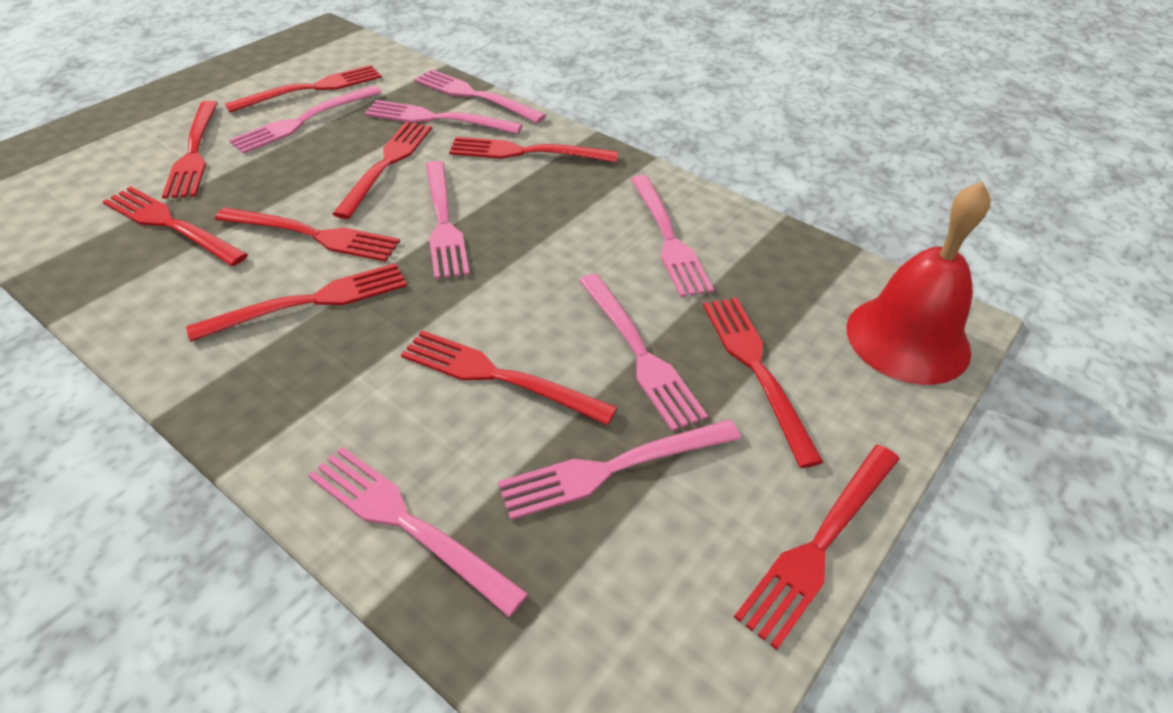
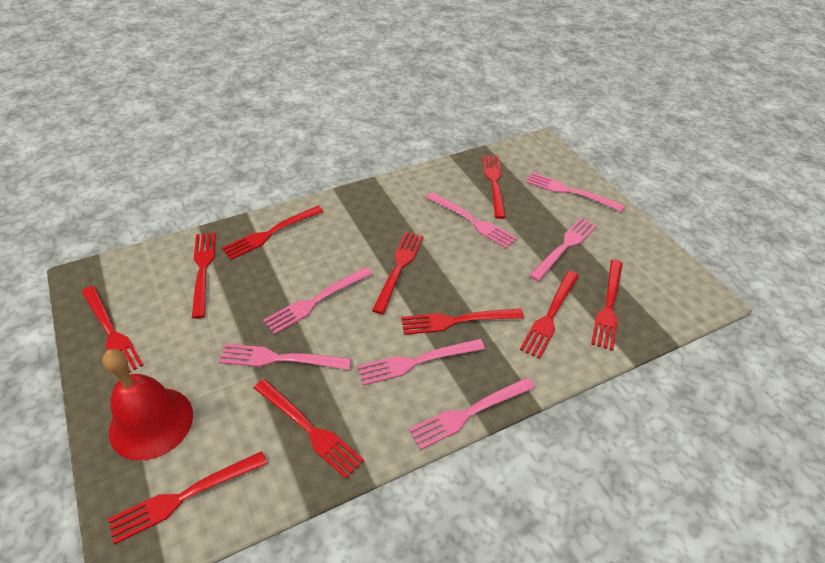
pink fork: [229,85,382,154] [308,447,529,617] [365,100,522,134] [414,69,546,123] [425,161,470,279] [498,420,741,520] [579,274,708,431] [631,175,714,297] = 8 -> [219,344,351,370] [263,267,372,335] [357,339,485,386] [409,377,535,450] [426,192,517,249] [526,172,625,212] [529,217,597,282] = 7

